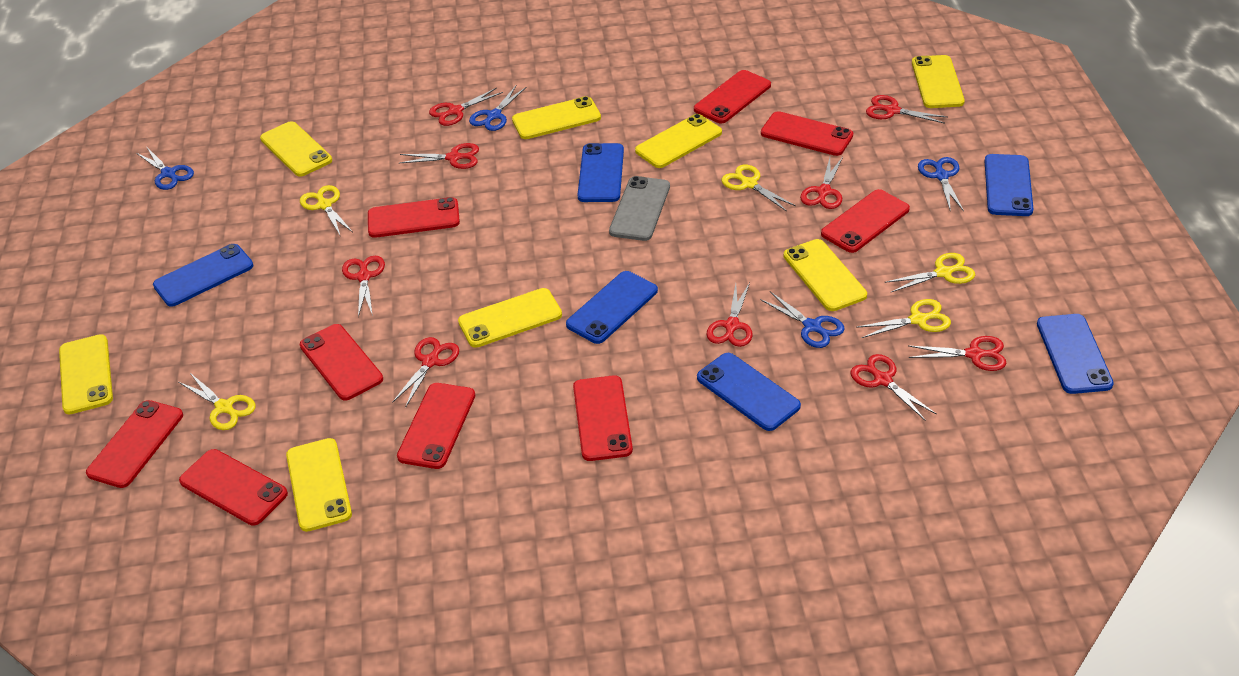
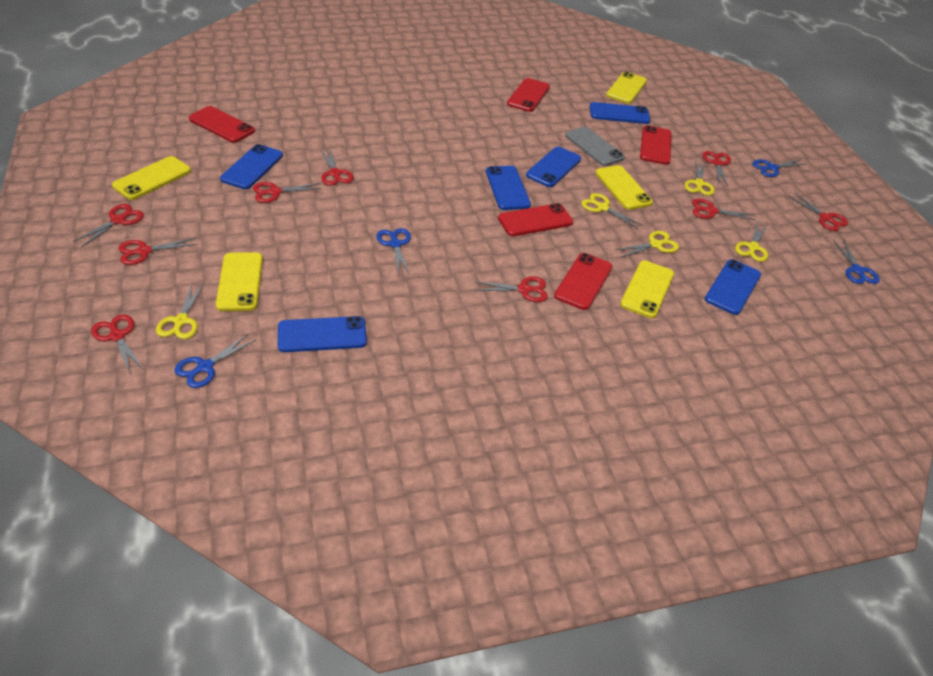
red phone: [86,400,183,488] [179,449,288,525] [300,324,383,401] [368,197,460,238] [397,383,475,469] [573,375,633,461] [694,70,771,123] [761,111,853,156] [821,189,910,253] = 9 -> [189,106,255,143] [498,203,573,236] [507,78,550,112] [554,253,612,310] [640,125,672,165] = 5
yellow phone: [59,334,113,414] [260,121,332,177] [286,438,352,532] [458,288,562,348] [512,96,601,139] [635,114,722,168] [784,239,867,311] [912,55,965,108] = 8 -> [112,156,191,200] [216,253,263,311] [595,165,653,210] [606,71,647,104] [620,261,674,318] = 5

